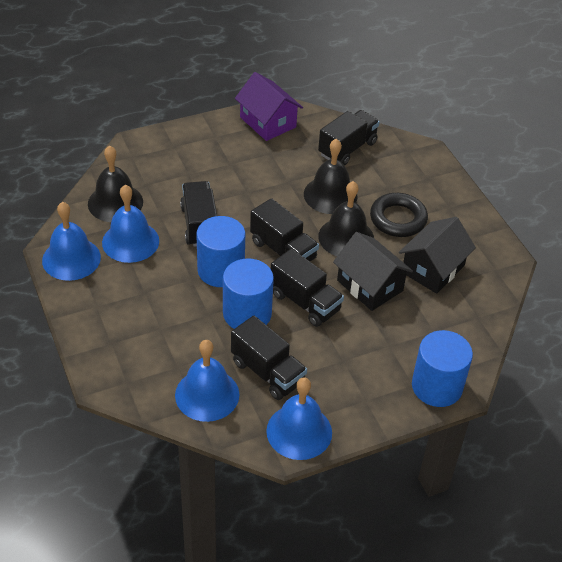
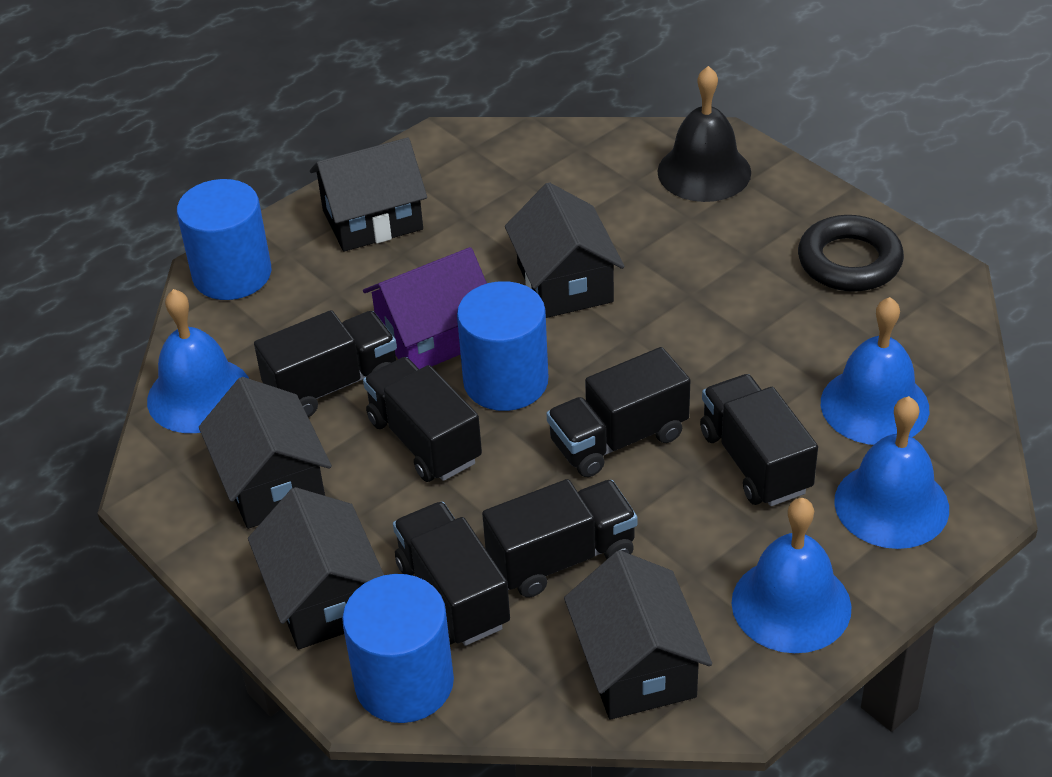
black bell: [88,146,143,222] [304,139,357,214] [318,181,374,256] = 3 -> [657,66,751,202] = 1
black house: [333,232,413,311] [399,217,476,294] = 2 -> [199,377,332,529] [248,487,384,649] [310,138,427,252] [505,182,624,318] [564,550,712,720] = 5
black truck: [180,181,217,247] [231,316,307,400] [250,198,319,262] [271,249,344,327] [318,110,380,166] = 5 -> [254,310,397,417] [363,357,482,482] [393,502,510,646] [482,479,637,598] [546,347,690,477] [700,374,818,506] = 6

